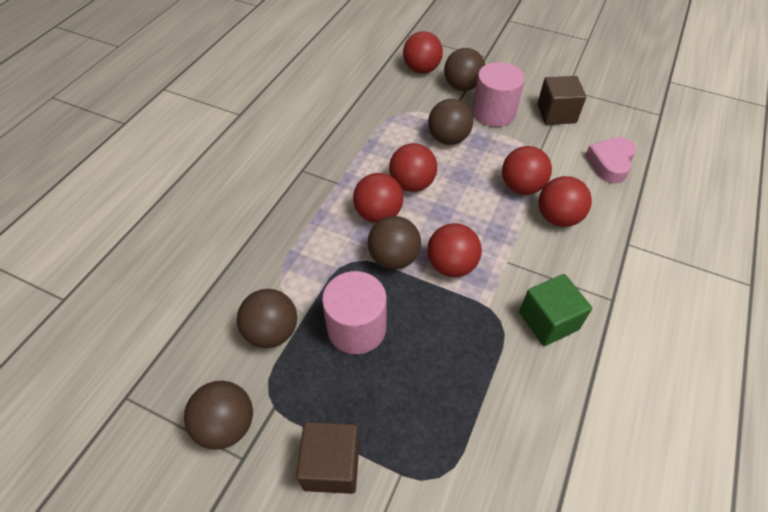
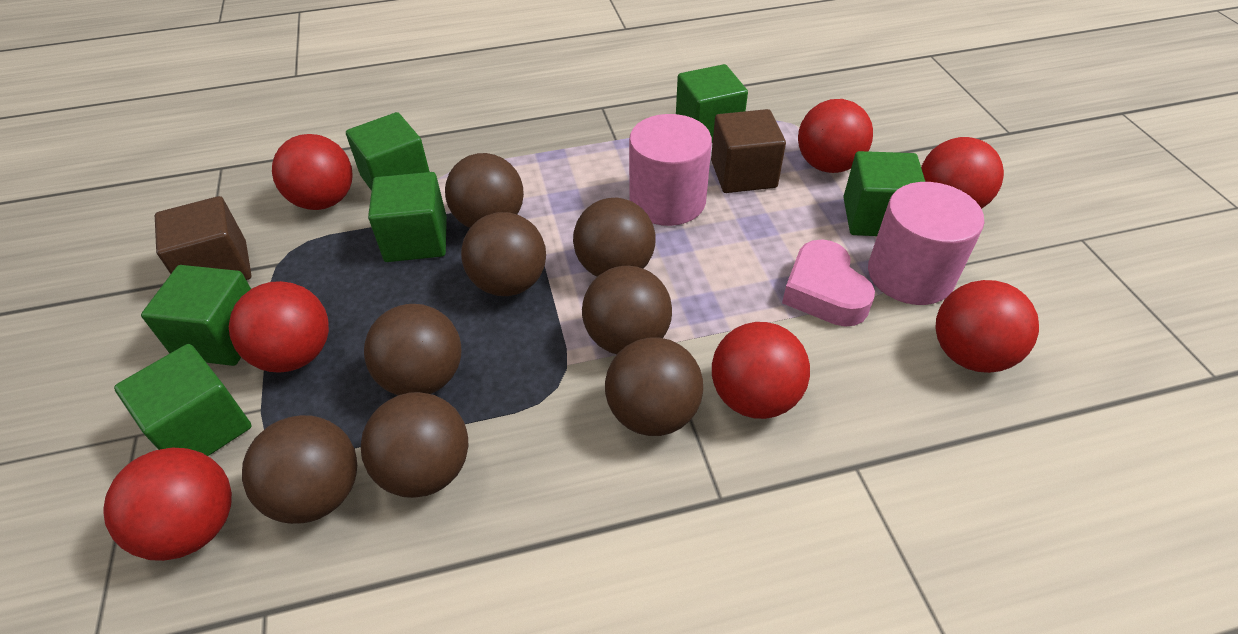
brown ball: [184,381,253,450] [237,289,297,348] [368,216,421,270] [428,99,473,145] [444,48,485,91] = 5 -> [242,415,357,524] [361,392,468,498] [364,304,461,396] [445,153,524,228] [461,212,546,296] [573,198,655,277] [582,266,672,354] [605,337,703,436] = 8
green cube: [519,274,592,346] = 1 -> [114,344,252,456] [141,265,251,366] [346,112,430,191] [368,172,447,262] [676,64,748,143] [843,151,925,236] = 6
red ball: [353,173,403,223] [389,143,437,192] [403,31,443,74] [427,223,482,277] [502,146,552,195] [538,176,592,227] = 6 -> [103,447,232,561] [229,281,329,373] [272,134,353,210] [712,322,810,419] [798,99,873,173] [921,137,1004,209] [935,280,1039,373] = 7

